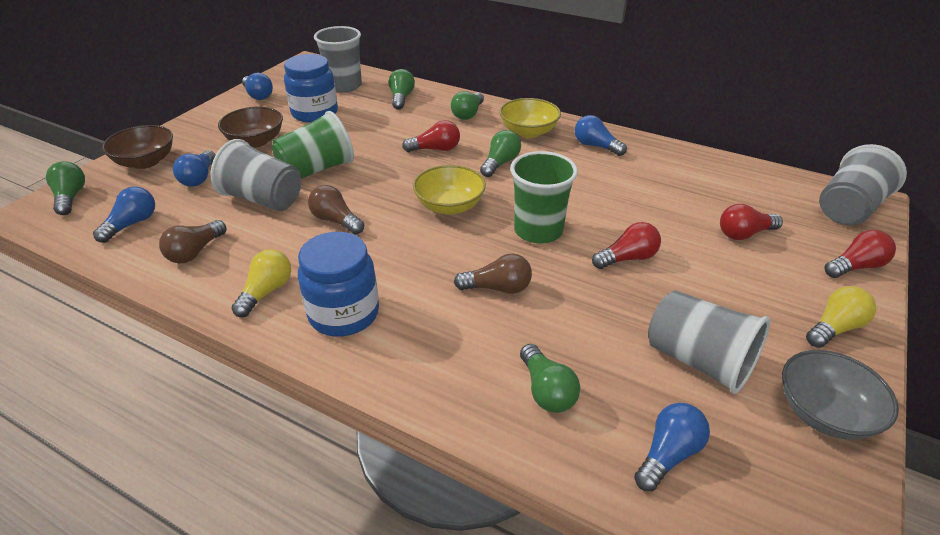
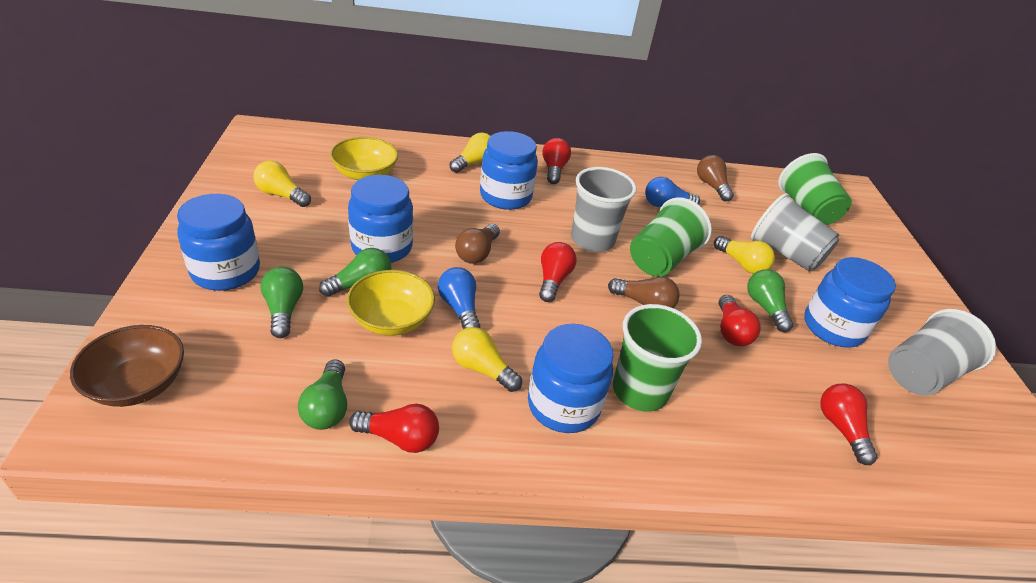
blue jar: [284,54,338,123] [298,232,379,337] = 2 -> [177,194,260,291] [348,175,413,263] [480,131,538,210] [528,324,613,433] [804,257,896,348] = 5
blue light bulb: [93,186,155,243] [173,150,215,187] [242,73,273,100] [575,115,627,156] [634,403,710,491] = 5 -> [438,267,480,330] [645,177,700,207] = 2
brown bowl: [102,125,173,169] [218,106,283,148] = 2 -> [70,325,184,407] = 1
green cup: [272,111,354,179] [510,151,578,243] = 2 -> [613,304,702,412] [630,197,712,277] [778,153,852,225] = 3
green light bulb: [46,161,85,215] [389,69,415,110] [451,91,484,120] [480,130,521,177] [520,344,580,413] = 5 -> [261,267,303,338] [298,359,347,430] [319,248,391,297] [747,269,793,332] = 4
grey bowl: [782,350,899,440] = 1 -> none = 0
grey cup: [211,139,301,211] [314,26,362,93] [648,290,770,394] [819,144,907,225] = 4 -> [571,167,637,252] [751,193,839,271] [888,309,996,396] = 3
red light bulb: [402,120,460,152] [592,222,661,269] [720,204,783,240] [825,230,896,278] = 4 -> [349,404,439,453] [539,242,577,302] [542,138,571,184] [718,295,761,346] [820,383,877,465] = 5
yellow light bulb: [231,249,291,317] [806,286,876,348] = 2 -> [253,161,311,207] [450,132,490,173] [452,327,522,392] [714,236,775,274] = 4

